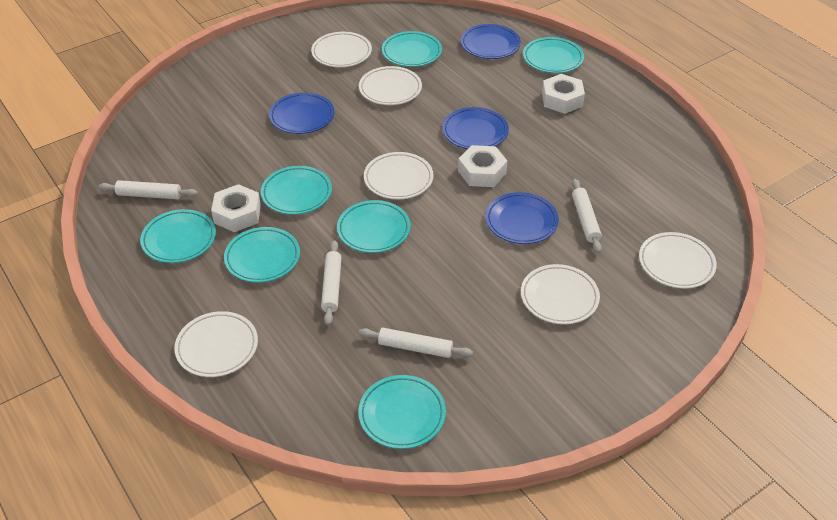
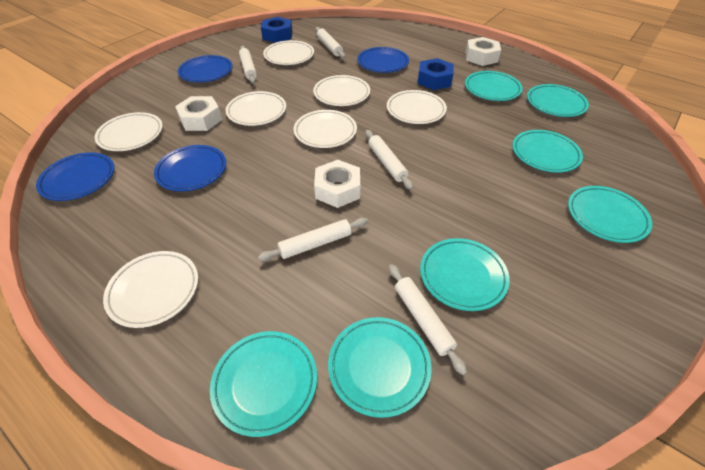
blue nut: none = 0 -> [261,17,293,43] [417,58,454,90] = 2
white plate: [175,311,258,377] [311,32,372,67] [359,66,422,105] [364,152,434,199] [521,264,600,324] [639,232,717,288] = 6 -> [95,112,163,151] [103,251,198,328] [225,91,286,126] [263,40,314,65] [294,110,357,148] [313,75,370,106] [387,90,447,124] = 7
white rolling pin: [98,180,198,199] [321,240,342,325] [359,328,473,358] [572,179,602,253] = 4 -> [239,46,257,84] [258,218,368,261] [315,27,345,59] [365,130,413,190] [389,264,467,375] = 5

